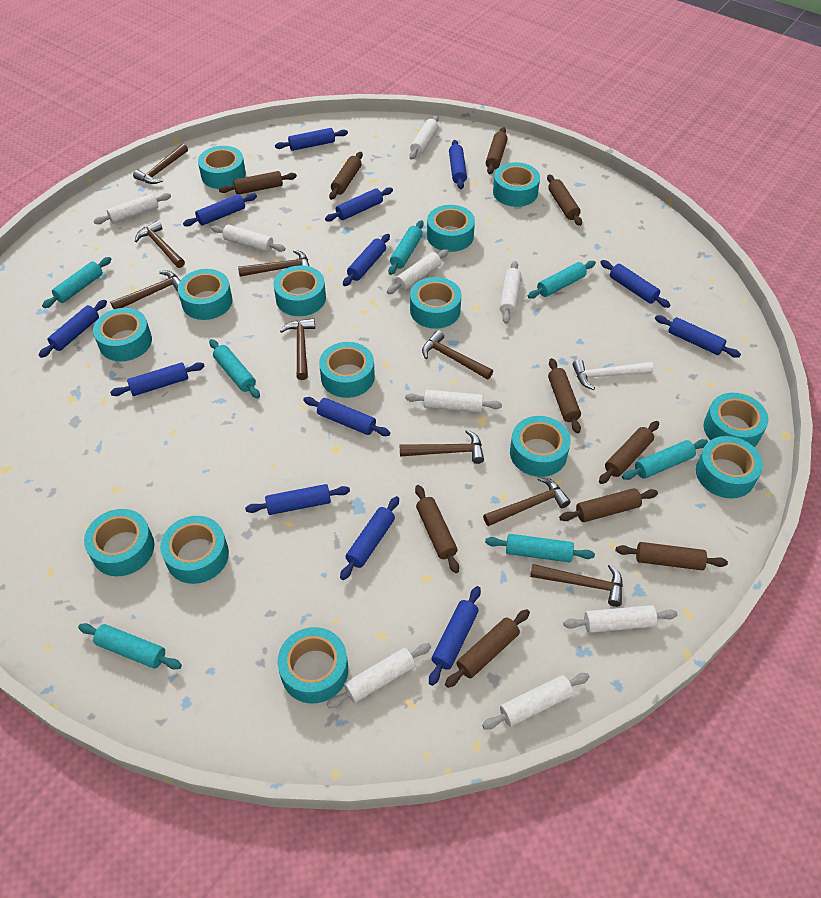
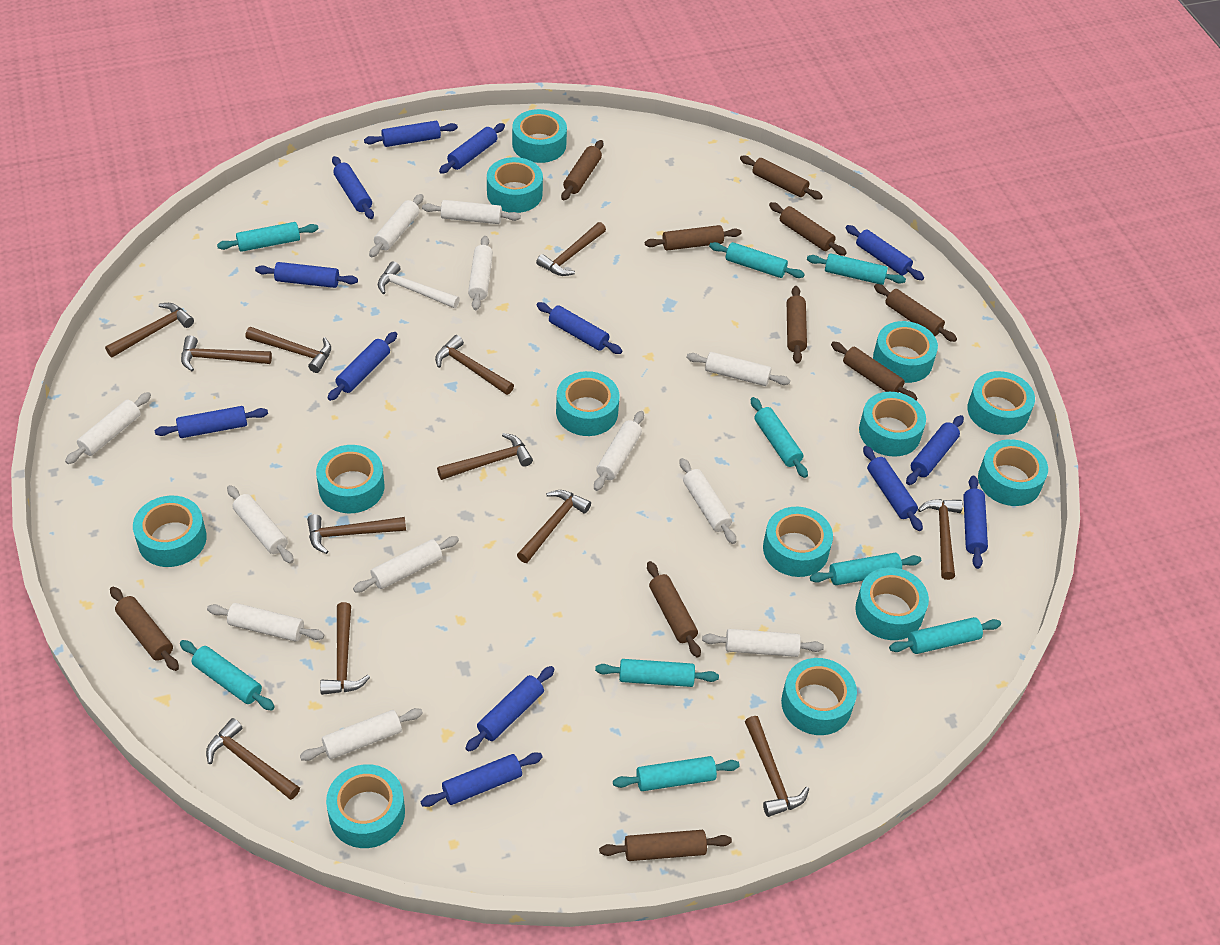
brown hammer: [110,271,181,309] [133,143,188,184] [135,221,185,268] [238,250,310,277] [280,318,315,380] [400,430,484,464] [422,330,493,380] [483,477,571,526] [530,564,623,607] = 9 -> [105,303,194,358] [181,335,272,371] [206,718,300,800] [246,327,331,373] [307,514,406,554] [320,602,370,695] [435,335,514,395] [437,433,533,480] [517,490,591,563] [536,222,606,276] [745,716,809,817] [918,499,963,580] = 12
turquoise rolling pin: [42,257,111,308] [78,623,182,669] [209,339,260,399] [388,220,424,275] [485,534,595,562] [528,261,596,299] [622,439,708,480] = 7 -> [180,640,275,711] [217,222,318,252] [595,659,719,687] [613,756,740,791] [709,242,805,278] [751,397,808,478] [807,253,906,285] [810,553,921,585] [889,617,1001,654] = 9
turquoise tape: [84,509,155,576] [93,308,152,361] [160,516,229,584] [178,269,233,320] [198,146,246,189] [273,265,326,316] [278,627,348,703] [319,342,375,398] [410,277,462,329] [427,205,475,252] [493,162,540,207] [510,416,571,477] [696,436,763,498] [704,393,768,447] = 14 -> [133,495,207,567] [316,445,384,513] [326,764,405,848] [487,157,543,213] [512,109,567,163] [556,371,619,436] [763,507,833,577] [781,658,857,735] [855,567,929,640] [859,392,926,457] [873,321,938,383] [967,371,1035,435] [978,439,1048,506] = 13
white rolling pin: [94,193,171,224] [211,224,286,252] [327,643,431,708] [387,249,449,294] [405,390,502,413] [409,115,439,159] [482,673,590,730] [500,261,521,324] [563,605,678,633] = 9 -> [65,392,151,464] [207,603,324,642] [227,485,294,564] [300,708,423,761] [353,536,459,592] [369,194,423,257] [422,200,521,224] [468,236,493,310] [594,411,644,491] [680,458,736,544] [686,352,790,386] [702,629,824,657] = 12

